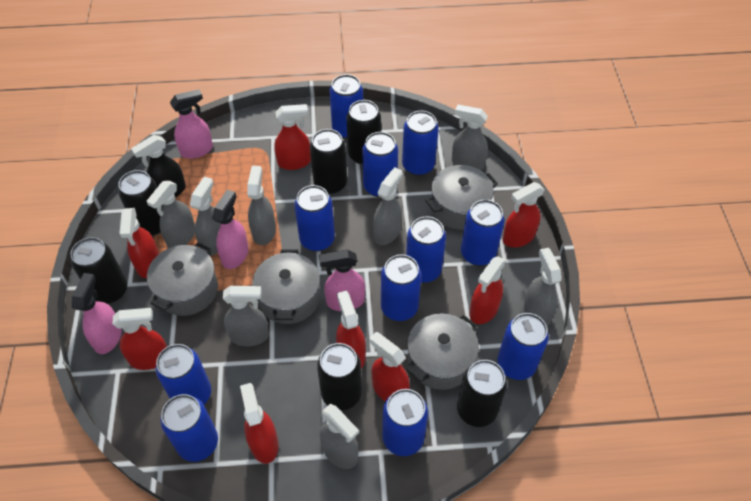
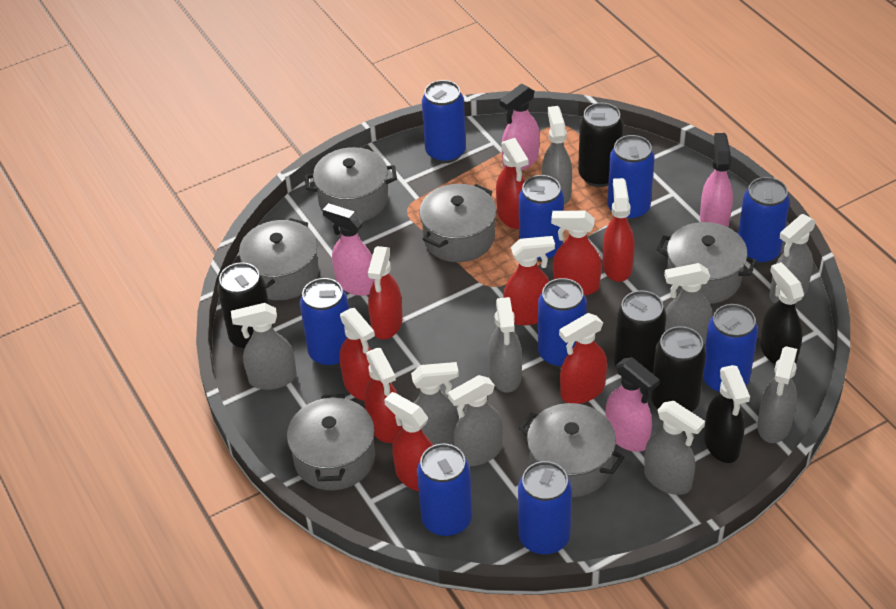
black can: [70,237,127,304] [118,170,163,236] [310,129,347,195] [317,343,362,410] [346,100,381,165] [457,360,507,427] = 6 -> [217,262,274,350] [578,103,623,187] [614,290,666,374] [651,326,706,412] = 4
black spray bottle: [131,135,186,198] = 1 -> [704,365,750,463] [760,262,804,364] = 2
blue can: [156,344,211,404] [160,394,218,462] [295,185,335,251] [329,74,363,139] [362,132,398,197] [381,254,422,321] [382,389,428,456] [402,111,439,176] [406,216,446,283] [461,200,505,266] [498,313,549,380] = 11 -> [300,278,349,367] [417,443,472,537] [422,80,466,163] [518,461,572,555] [519,175,564,262] [538,278,587,368] [608,135,655,221] [703,304,758,394] [738,177,790,265] = 9
grey pot: [147,242,218,316] [252,250,320,324] [406,314,479,390] [425,165,498,230] = 4 -> [239,218,319,300] [287,394,375,490] [305,147,397,221] [419,184,496,262] [519,403,625,497] [657,222,757,304] = 6
grey spray bottle: [147,181,195,248] [190,177,220,256] [223,286,269,346] [248,166,276,245] [320,404,359,469] [373,167,403,245] [452,105,488,170] [524,248,562,327] = 8 -> [231,303,297,390] [411,362,459,445] [448,375,503,466] [488,297,522,392] [542,106,572,205] [644,401,705,495] [664,263,713,344] [757,346,797,443] [769,214,816,303] = 9
red spray bottle: [113,308,167,370] [119,208,159,278] [240,383,278,464] [274,104,311,170] [336,291,366,368] [369,332,410,402] [469,256,506,324] [503,182,545,247] = 8 -> [339,308,375,401] [364,348,403,443] [368,246,403,339] [384,392,433,491] [496,138,528,229] [503,236,555,325] [551,211,601,296] [559,313,607,404] [603,178,635,282] = 9

